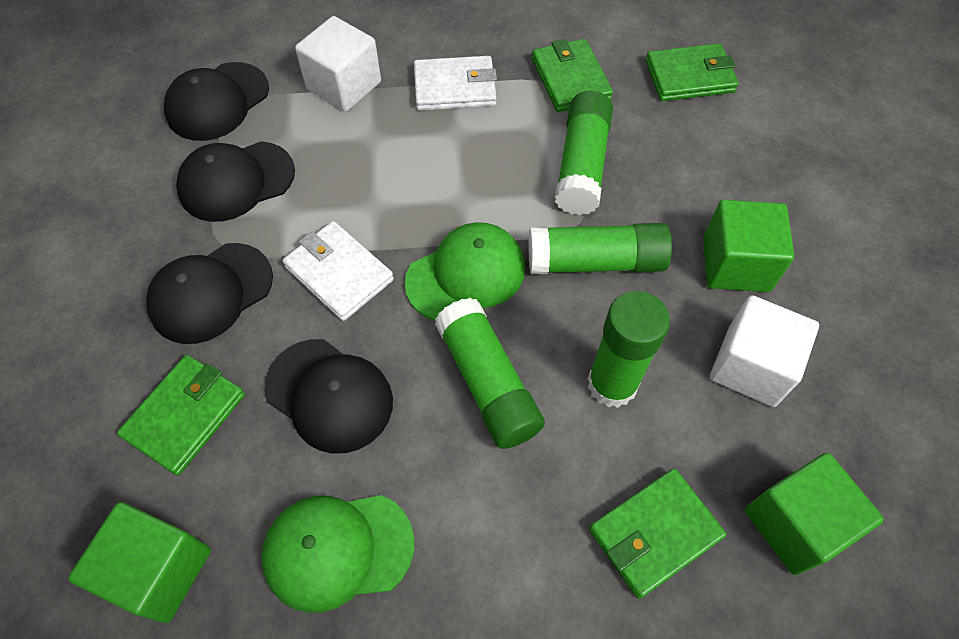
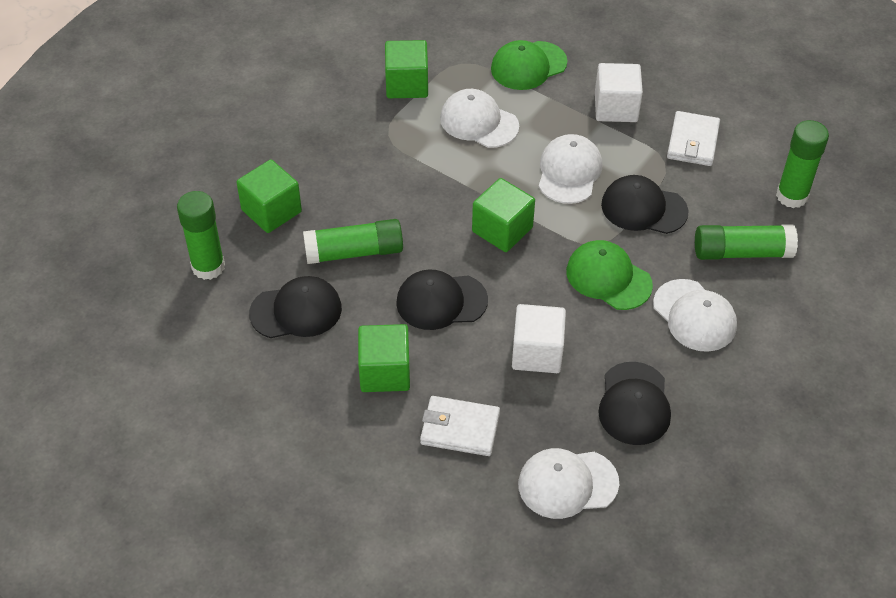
green cube: [68,502,211,623] [703,200,794,292] [745,453,884,575] = 3 -> [236,159,302,233] [358,324,410,392] [385,40,428,98] [472,178,535,252] = 4
green wallet: [117,355,245,475] [532,39,613,112] [589,469,726,599] [646,43,739,101] = 4 -> none = 0
white cap: none = 0 -> [440,89,519,148] [518,448,619,519] [538,134,602,204] [653,279,737,352] = 4

